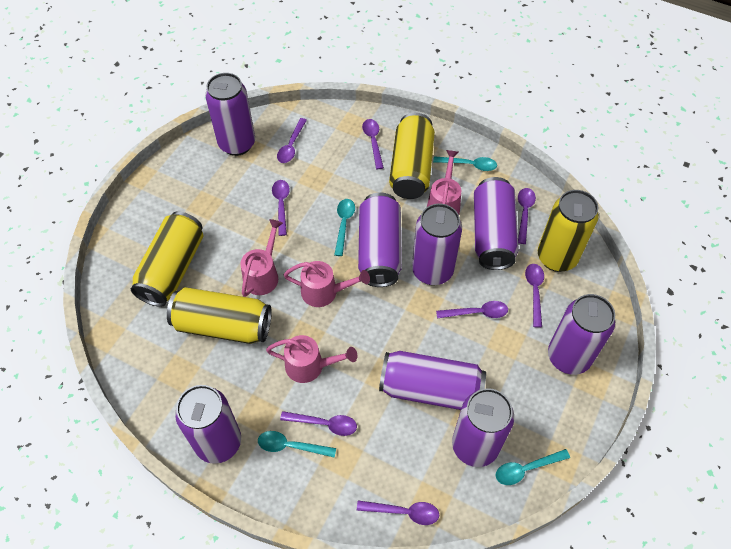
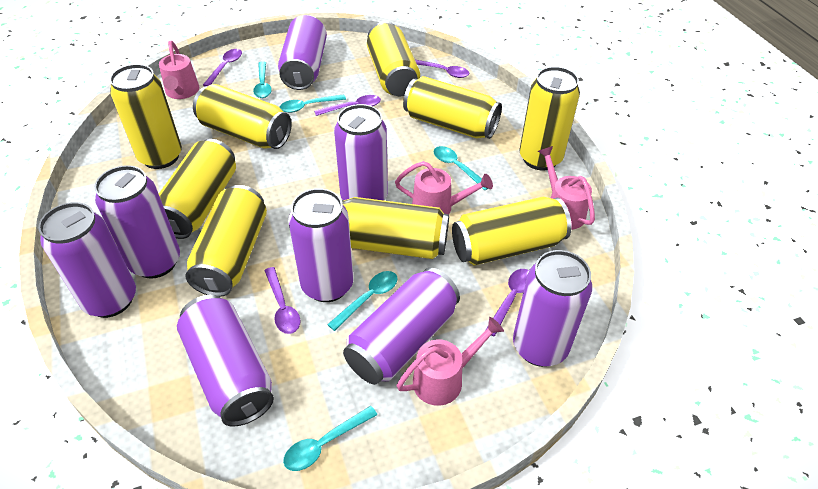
purple spoon: [272,180,290,236] [277,118,307,163] [280,411,357,436] [357,500,439,525] [362,119,384,169] [436,301,508,319] [518,188,536,244] [525,264,544,328] = 8 -> [203,49,242,86] [264,267,301,334] [314,95,381,116] [415,60,469,78] [486,269,529,336] = 5
turquoise spoon: [258,431,336,458] [334,199,355,256] [433,156,497,171] [496,449,570,485] = 4 -> [253,61,272,98] [280,94,346,113] [283,406,377,471] [327,271,398,331] [433,146,488,190] = 5
yellow can: [131,211,203,307] [167,287,272,344] [389,113,435,199] [538,190,599,272] = 4 -> [110,64,182,169] [159,139,236,239] [186,185,267,297] [193,84,292,149] [341,197,449,259] [367,21,420,96] [403,76,502,139] [452,197,572,265] [519,67,580,170] = 9

